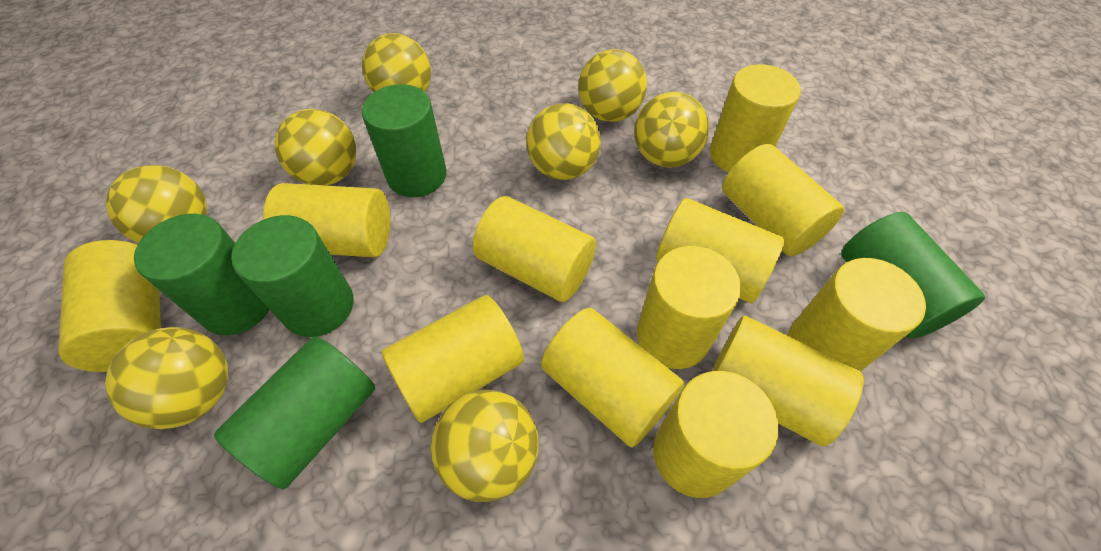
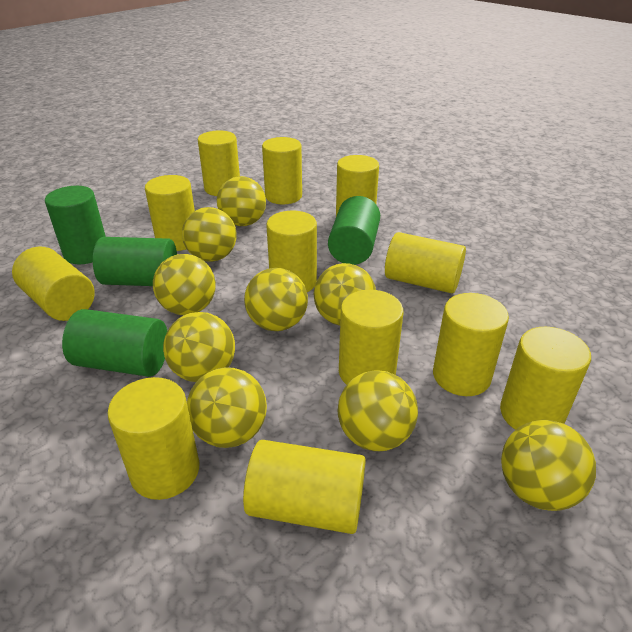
green cylinder: [134,214,269,335] [214,336,376,489] [231,215,354,337] [362,84,447,197] [841,212,985,339] = 5 -> [45,186,106,264] [62,309,167,377] [93,237,177,286] [328,196,380,265] = 4
yellow ball: [105,327,228,429] [106,165,207,243] [274,109,357,186] [362,33,431,92] [431,390,539,502] [526,103,601,180] [578,49,647,122] [634,92,709,168] = 8 -> [153,254,216,315] [163,312,235,382] [182,207,237,262] [187,367,267,448] [217,176,266,226] [244,268,308,331] [314,263,376,326] [338,370,418,451] [501,420,596,511] = 9

